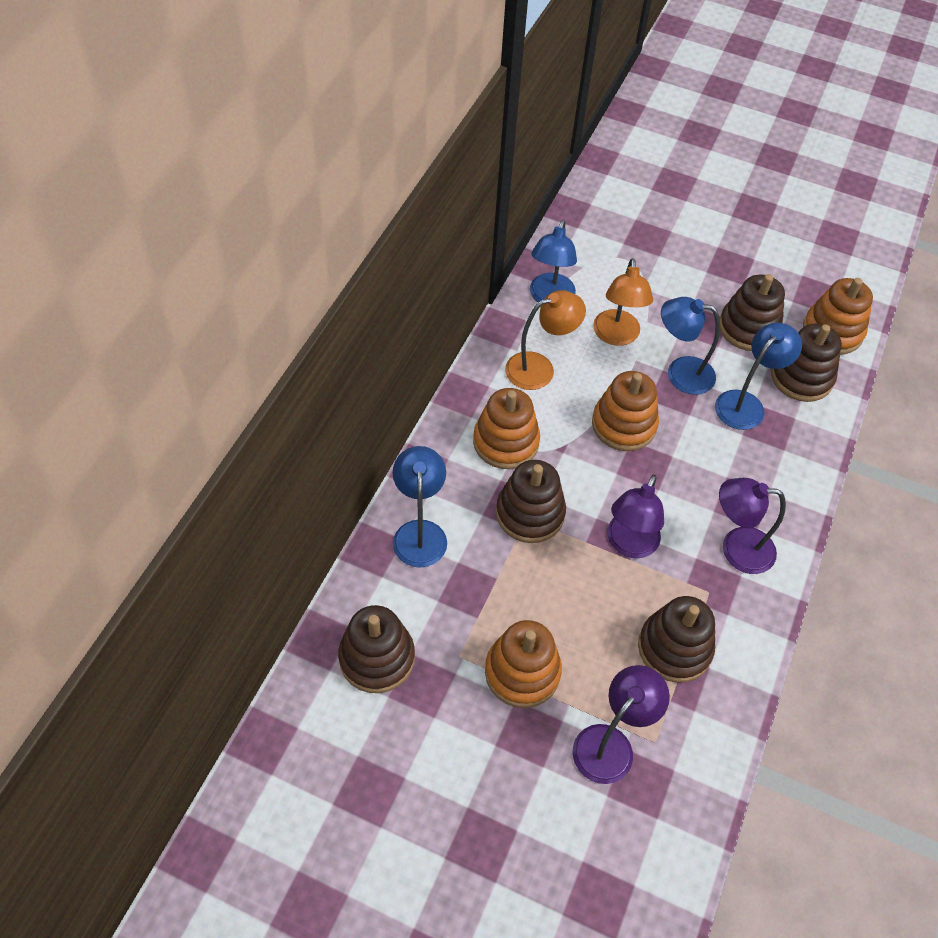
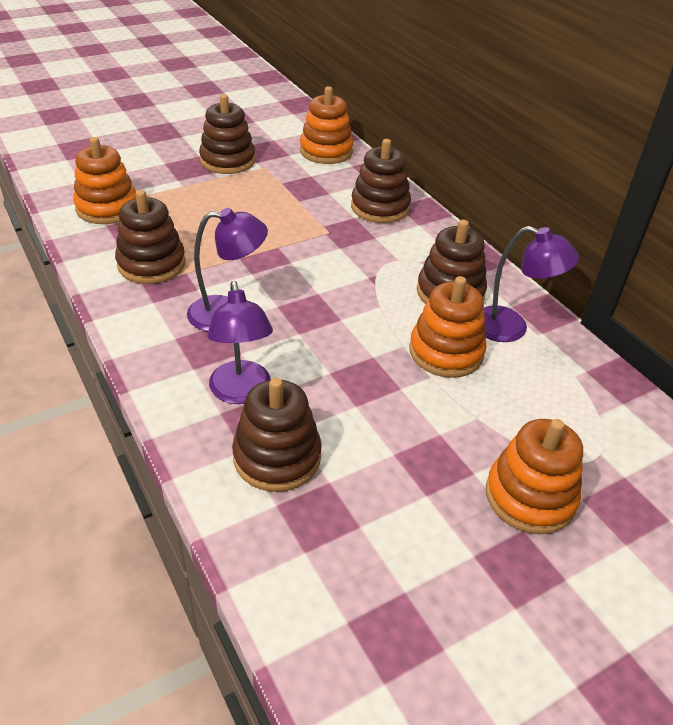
blue lamp: [393,446,447,568] [530,220,577,302] [661,297,720,395] [715,323,802,430] = 4 -> none = 0
orange lamp: [505,290,586,390] [593,258,653,346] = 2 -> none = 0

